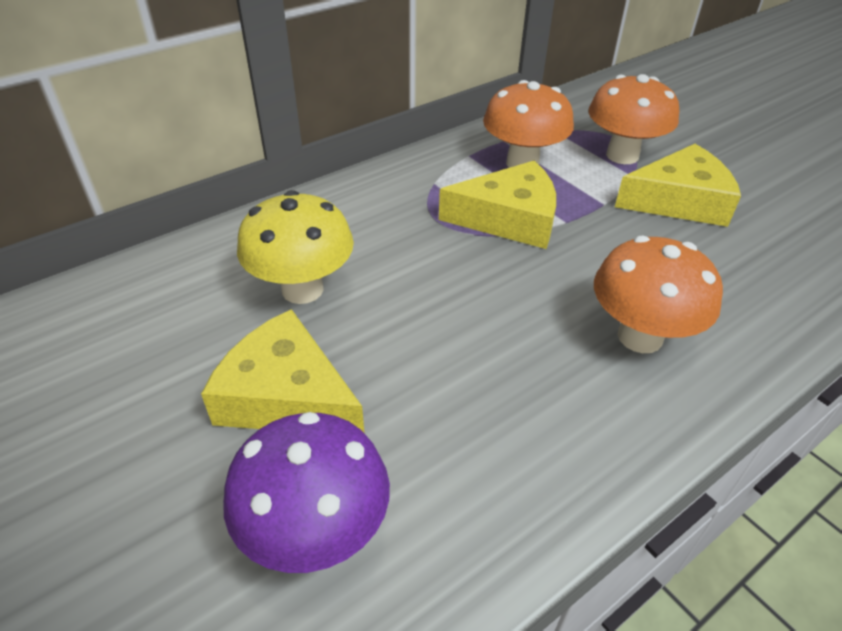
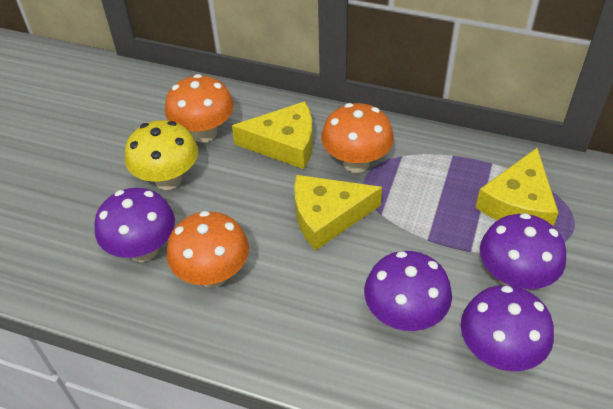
purple mushroom: [223,412,390,573] = 1 -> [94,188,175,262] [364,251,452,331] [461,285,554,371] [480,213,566,289] = 4

